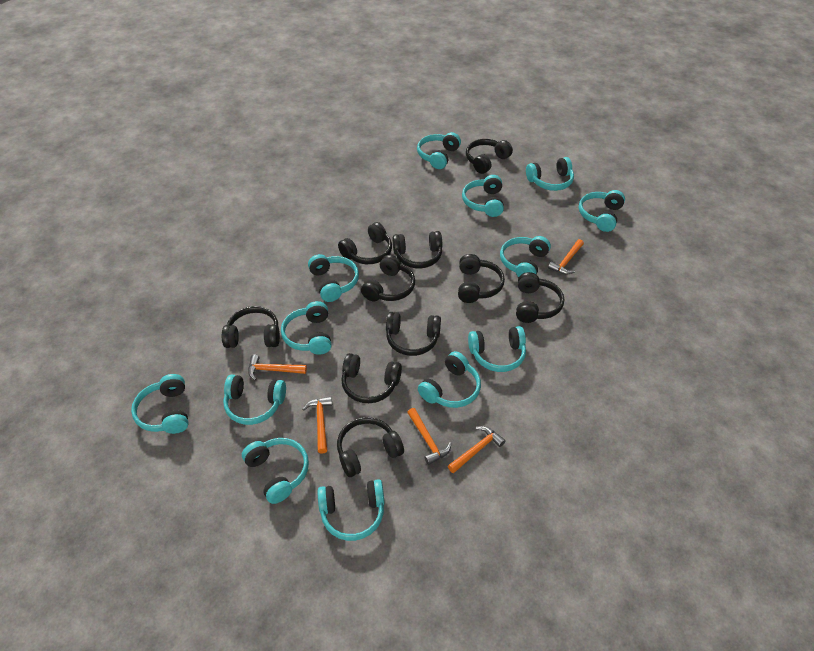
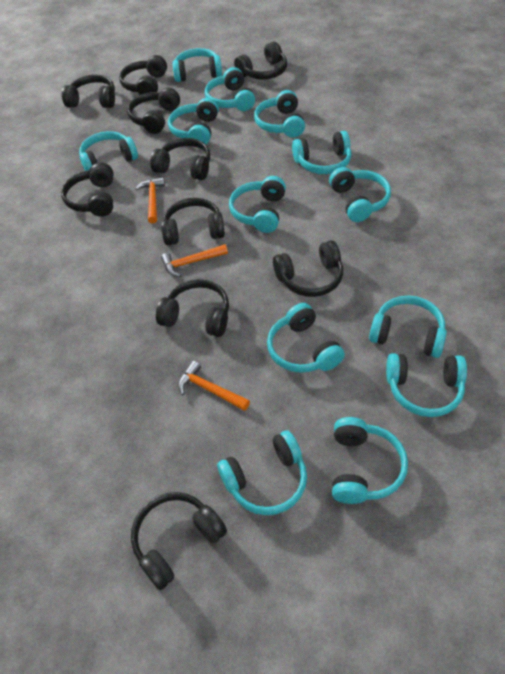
orange hammer: [248,354,307,381] [302,397,332,454] [407,408,451,465] [448,426,506,473] [548,239,584,275] = 5 -> [135,177,165,223] [161,244,228,277] [178,361,250,411] = 3

